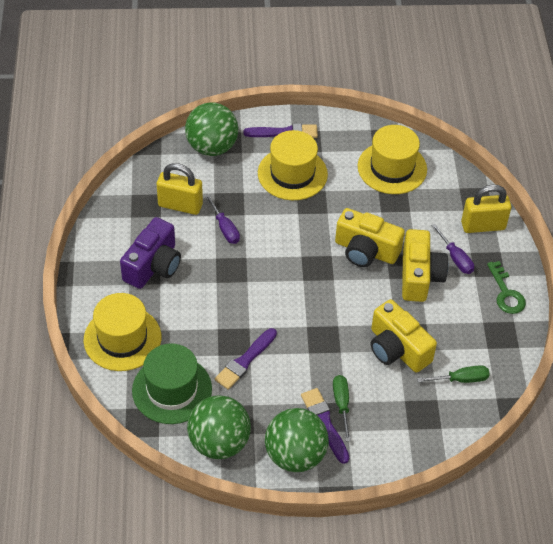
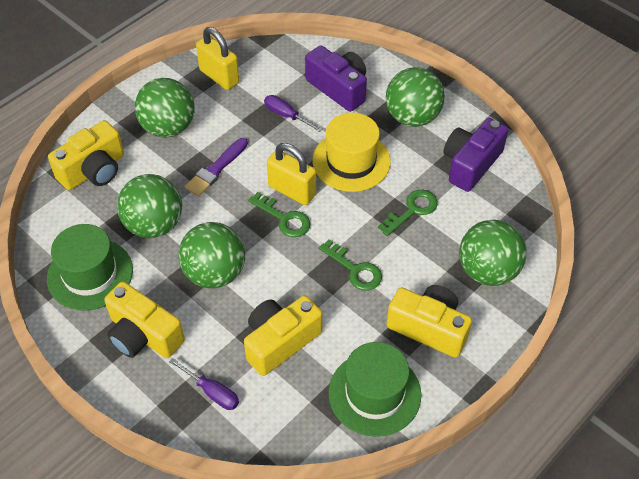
green ball: [185,102,238,156] [187,395,251,459] [265,408,329,472] = 3 -> [117,174,182,238] [135,78,195,138] [179,222,245,288] [386,67,445,127] [459,220,527,286] = 5
green hat: [132,343,212,424] = 1 -> [47,224,133,311] [329,342,421,437] = 2
green key: [487,261,526,314] = 1 -> [248,192,310,237] [319,239,382,290] [378,189,438,236] = 3
green screwdriver: [333,375,351,441] [417,365,490,383] = 2 -> none = 0
purple brush: [215,328,277,390] [243,123,318,138] [301,388,349,464] = 3 -> [185,138,248,196] = 1
purple camera: [120,217,181,289] = 1 -> [305,45,367,112] [444,118,508,192] = 2
yellow camera: [335,208,405,267] [371,299,437,372] [402,229,448,302] = 3 -> [48,120,124,190] [104,281,185,358] [244,295,322,376] [387,285,472,358] = 4
yellow hat: [84,293,161,371] [258,130,328,200] [358,125,427,194] = 3 -> [312,113,391,192] = 1

